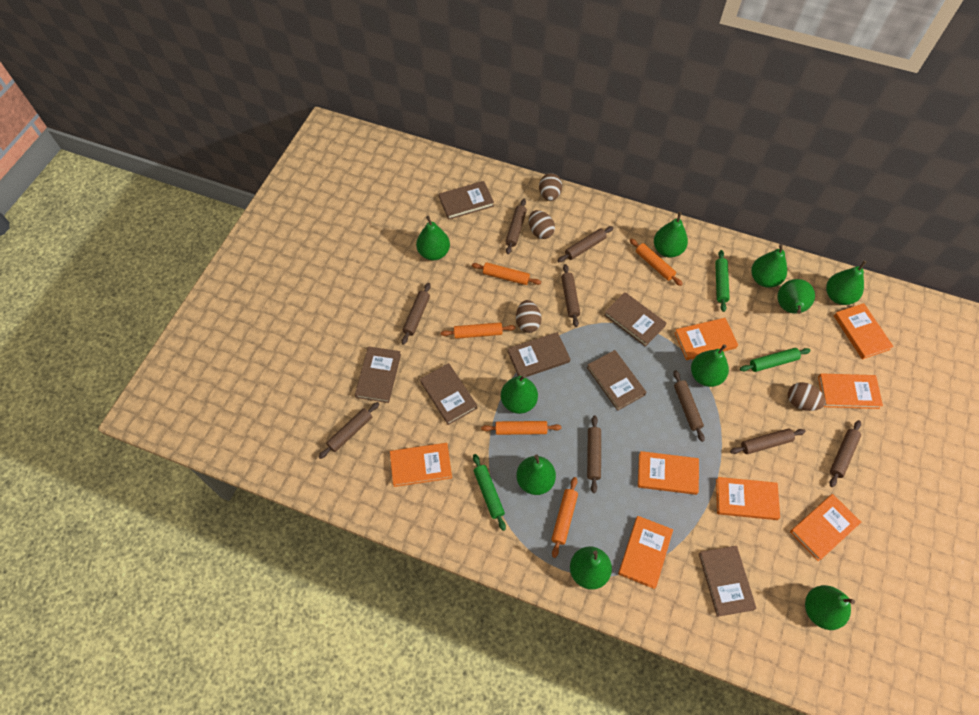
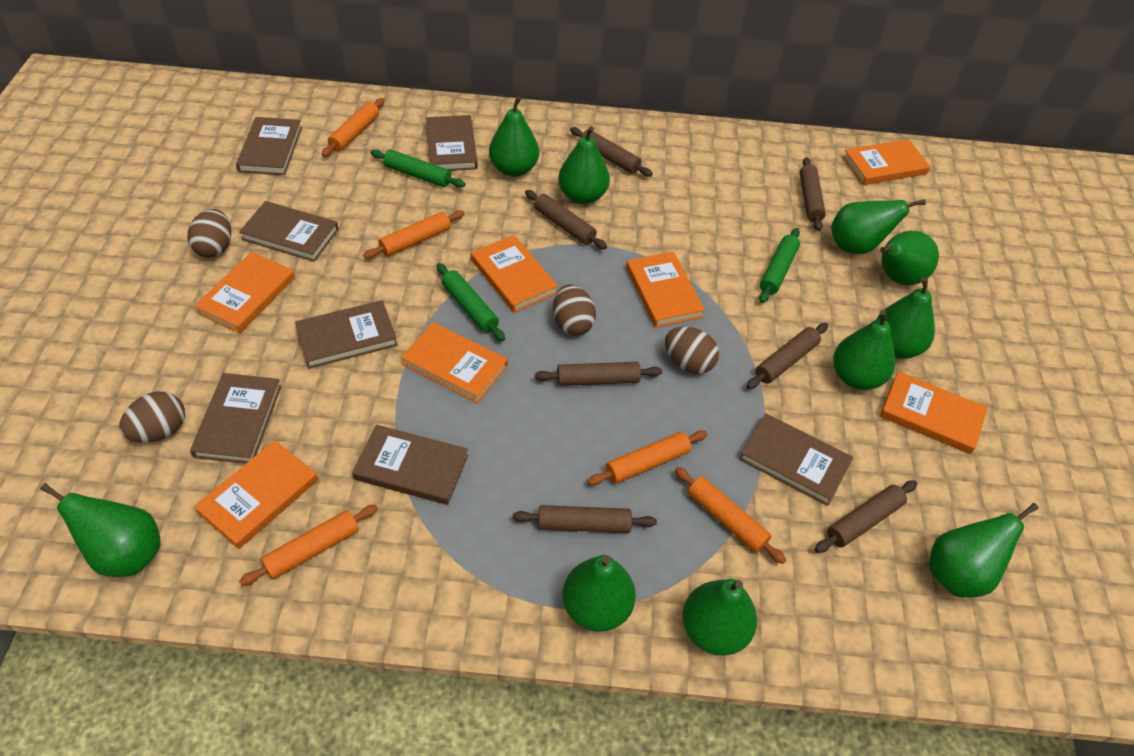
brown rolling pin: [318,402,379,459] [402,283,431,345] [505,199,527,254] [558,226,613,262] [561,264,580,327] [587,415,601,493] [673,370,705,442] [730,428,805,454] [829,420,861,487] = 9 -> [513,505,657,533] [525,190,607,250] [535,362,662,386] [570,127,653,177] [747,323,828,389] [800,157,826,231] [815,480,917,553] = 7
orange book: [390,443,452,487] [618,516,673,589] [638,451,699,495] [674,318,738,360] [716,477,780,520] [790,494,861,561] [818,373,883,409] [834,303,894,359] = 8 -> [194,252,295,333] [194,440,318,549] [401,322,508,403] [471,235,558,313] [626,251,705,328] [842,139,931,185] [880,371,988,454] = 7

